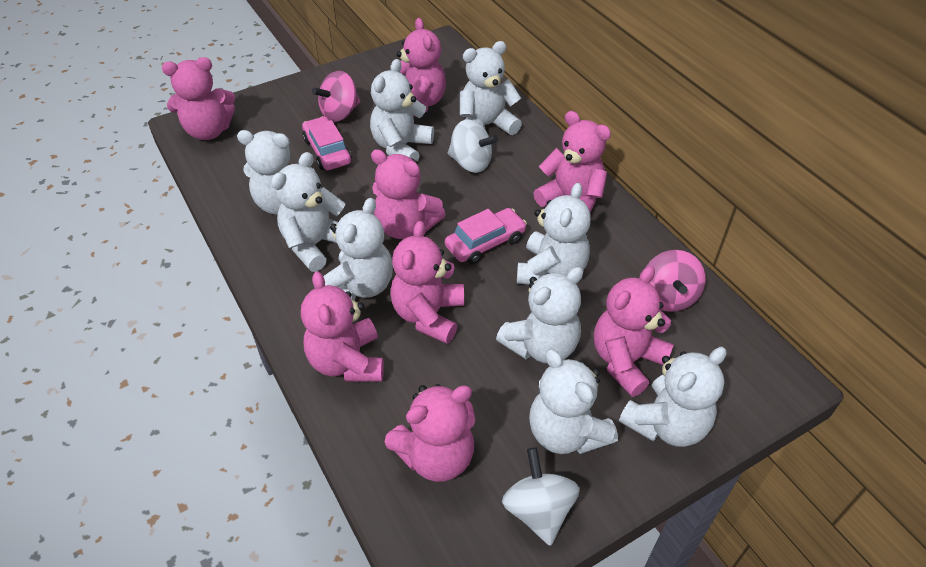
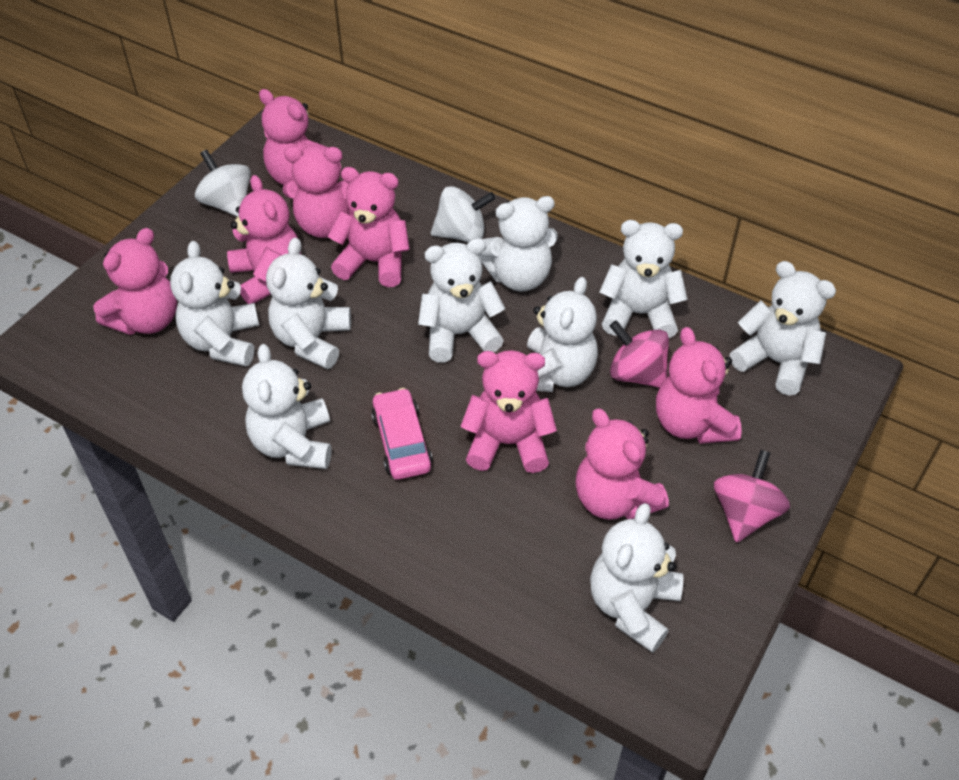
pink car: [302,116,352,170] [445,208,527,264] = 2 -> [371,388,433,480] = 1

